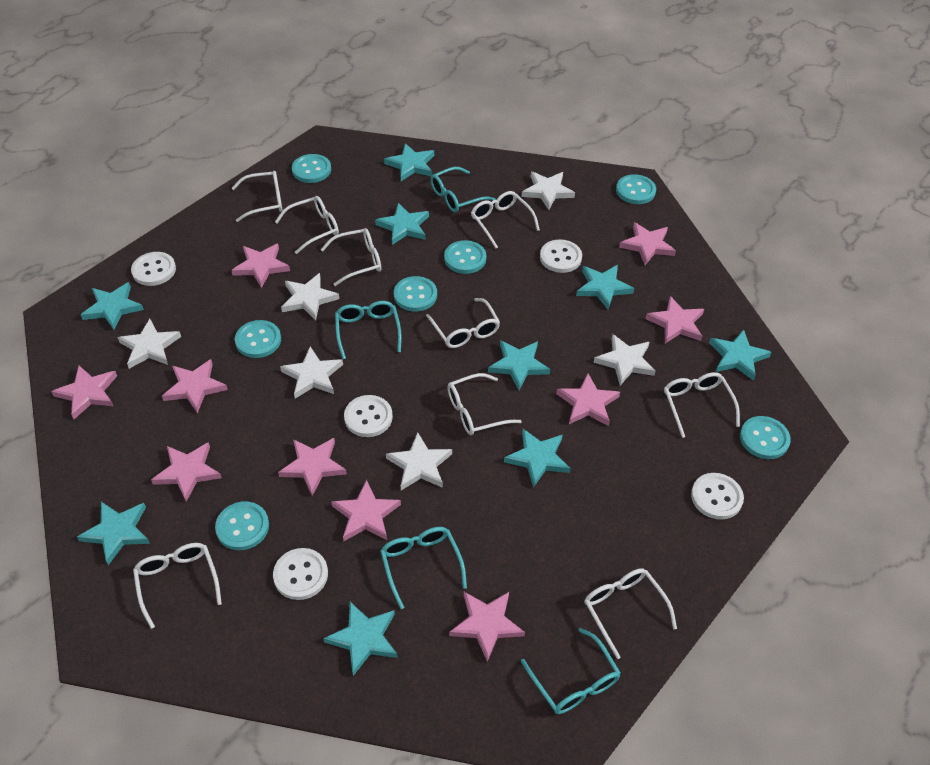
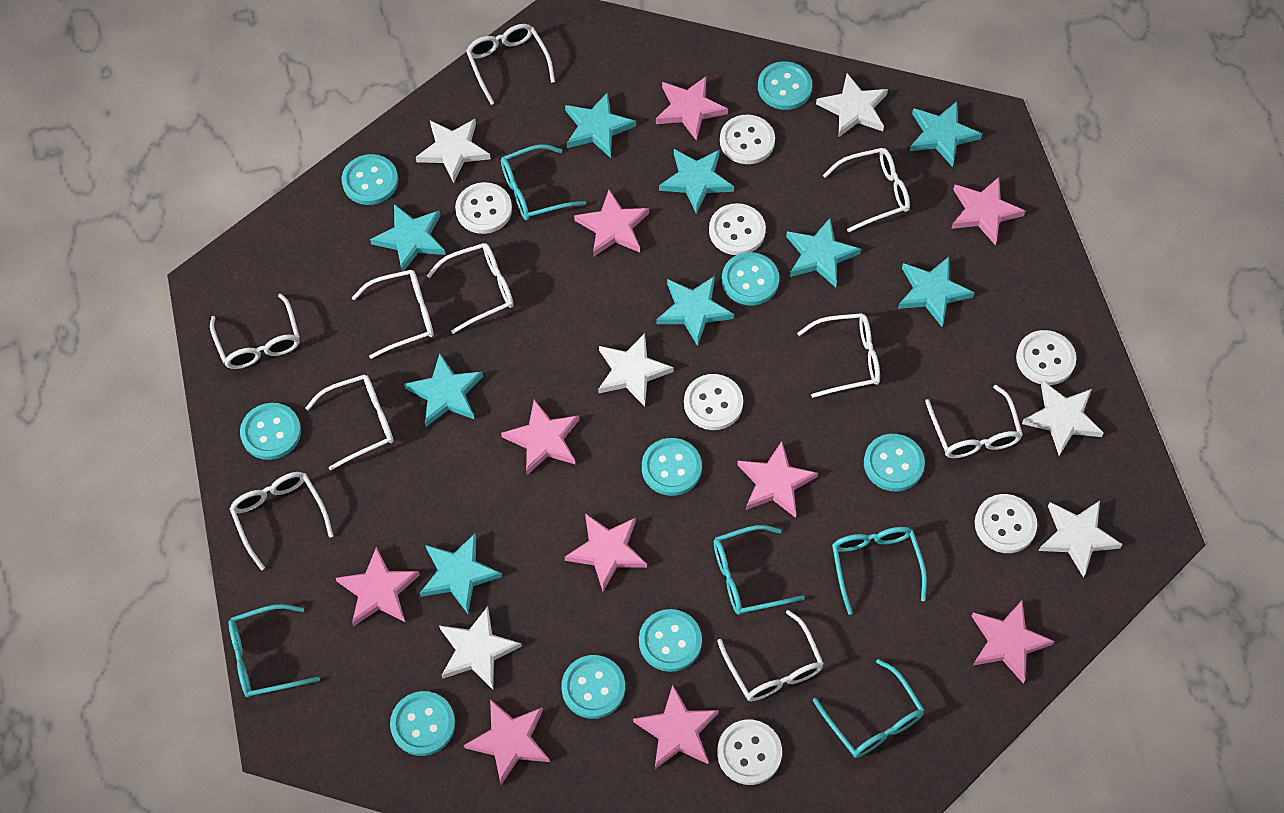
turquoise button: [215,501,269,550] [235,320,281,358] [292,154,331,183] [394,276,437,312] [444,240,486,274] [616,174,656,204] [740,416,791,459] = 7 -> [240,403,301,460] [342,154,398,205] [390,691,455,756] [561,655,625,719] [639,609,702,672] [642,438,702,496] [722,252,779,305] [758,61,812,110] [864,434,925,491] = 9
turquoise glasses: [335,301,402,359] [380,527,467,609] [430,167,495,212] [521,628,621,714] = 4 -> [229,604,320,698] [501,144,586,220] [714,525,805,615] [813,659,924,758] [832,527,927,615] = 5
white button: [131,252,176,286] [273,548,328,600] [344,395,393,437] [540,239,582,273] [691,473,744,520] = 5 -> [455,182,512,234] [684,374,743,430] [709,203,766,255] [717,719,782,785] [720,115,775,164] [975,494,1037,553] [1016,330,1076,385] = 7
white glasses: [133,543,222,629] [232,171,283,222] [275,196,339,254] [320,228,381,286] [426,298,500,348] [447,373,522,435] [471,191,540,248] [584,568,677,659] [664,372,740,438] = 9 -> [210,293,300,369] [229,472,333,570] [305,374,394,470] [352,270,434,359] [426,243,514,334] [466,24,555,105] [717,610,824,701] [797,313,880,398] [823,148,910,233] [925,385,1023,458] = 10

